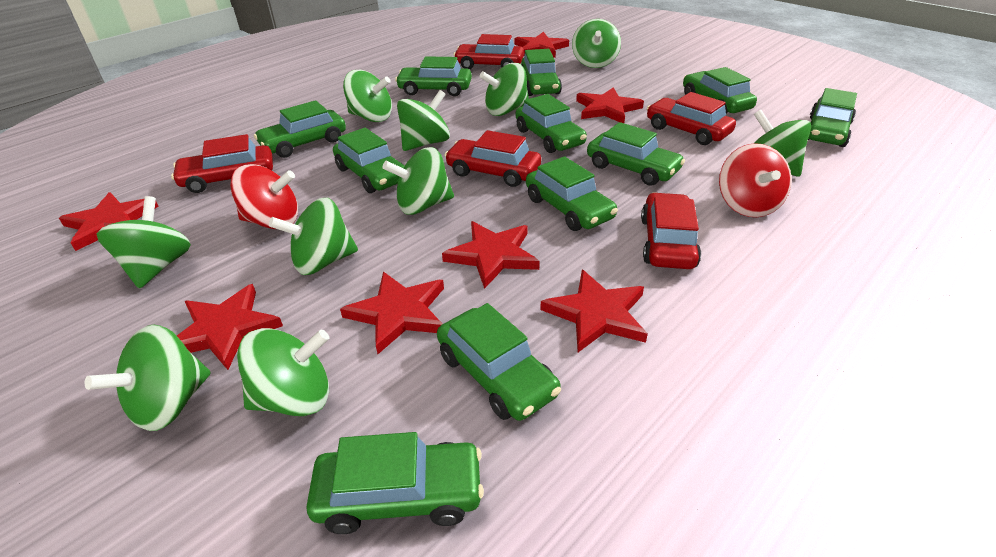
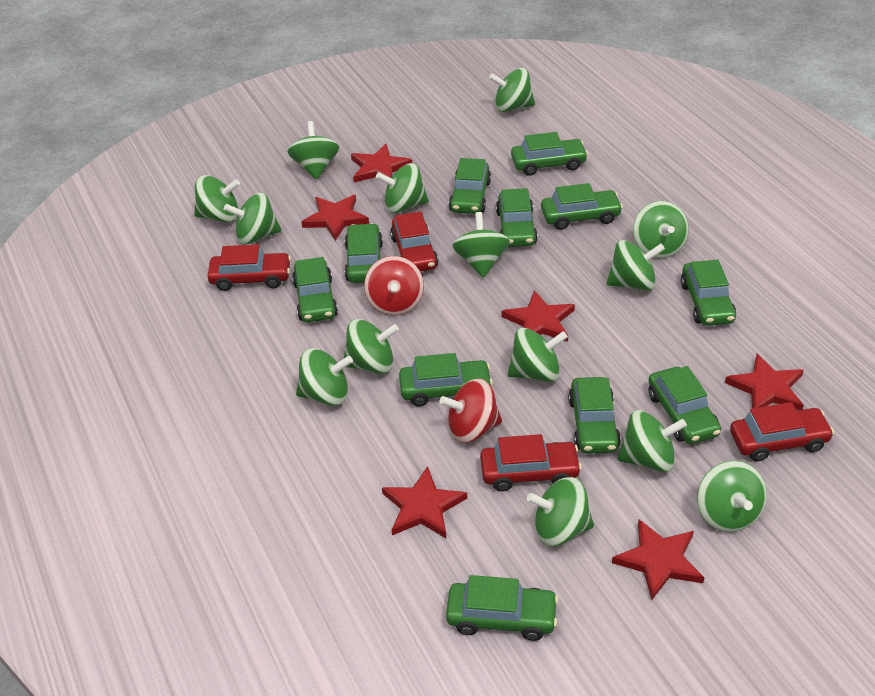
green spinning top: [85,324,210,431] [97,196,191,289] [237,328,329,416] [269,198,358,275] [343,70,392,122] [382,147,454,215] [397,90,450,151] [479,63,529,116] [572,19,621,68] [754,110,811,177] = 10 -> [194,175,240,222] [224,192,281,245] [288,121,339,180] [296,348,353,406] [344,319,399,374] [376,163,429,213] [452,212,510,278] [489,68,535,112] [508,328,568,382] [527,477,594,546] [607,240,665,290] [617,410,687,472] [633,201,688,258] [697,461,767,532] = 14
red car: [171,134,273,193] [445,130,541,187] [454,34,524,69] [641,192,701,269] [647,92,736,145] = 5 -> [207,244,291,291] [390,211,438,272] [480,434,582,491] [730,402,834,461] = 4
red star: [59,192,159,251] [177,284,283,370] [340,272,444,354] [442,221,540,289] [515,32,569,58] [540,270,648,352] [576,87,644,123] = 7 -> [302,195,369,241] [351,144,412,182] [382,466,467,538] [502,290,575,342] [612,520,705,600] [725,354,804,410] = 6

